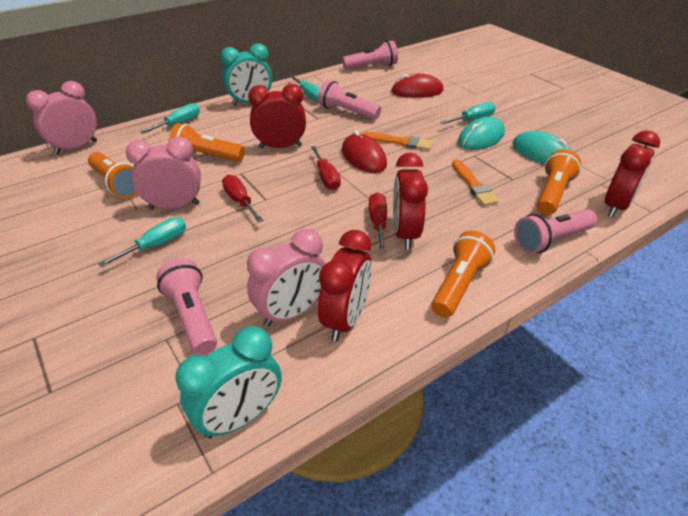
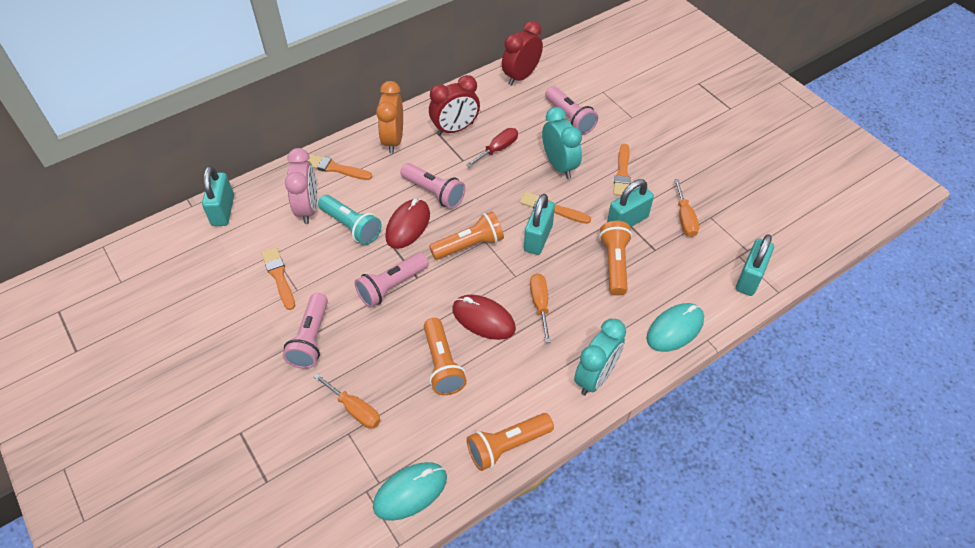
orange brush: [363,132,433,151] [452,159,499,206] = 2 -> [262,247,295,310] [307,154,372,180] [520,192,591,224] [613,144,631,196] = 4
orange clock: none = 0 -> [376,81,403,154] = 1
orange screwdriver: none = 0 -> [314,373,381,429] [530,273,551,343] [674,179,699,237] = 3
pink clock: [26,81,97,155] [126,137,201,209] [247,229,326,327] = 3 -> [285,148,317,224] = 1
red clock: [248,84,306,148] [318,230,372,341] [393,153,428,249] [605,130,660,217] = 4 -> [429,75,480,136] [502,20,543,86] = 2
red screwdriver: [222,175,263,223] [311,146,341,190] [369,192,387,252] = 3 -> [466,128,518,167] = 1
turquoise flashlight: none = 0 -> [318,195,382,245] = 1
turquoise padlock: none = 0 -> [202,166,234,226] [524,194,555,255] [607,179,654,227] [736,234,774,296] = 4
turquoise screwdriver: [99,217,186,267] [140,103,200,134] [289,75,320,102] [440,102,496,124] = 4 -> none = 0

